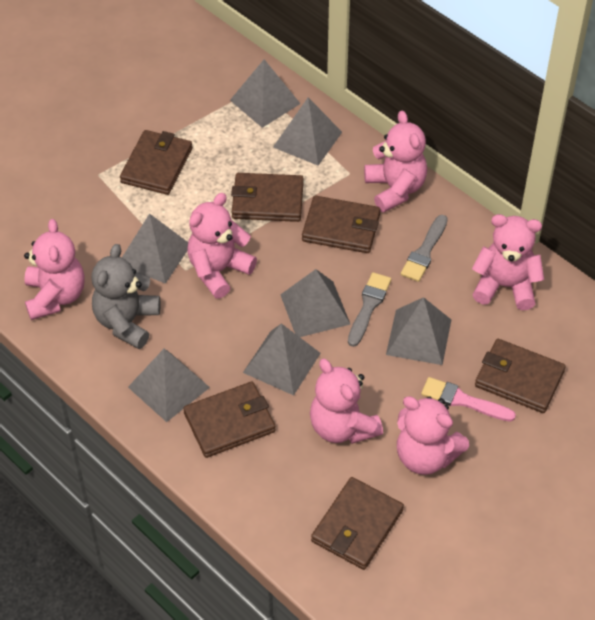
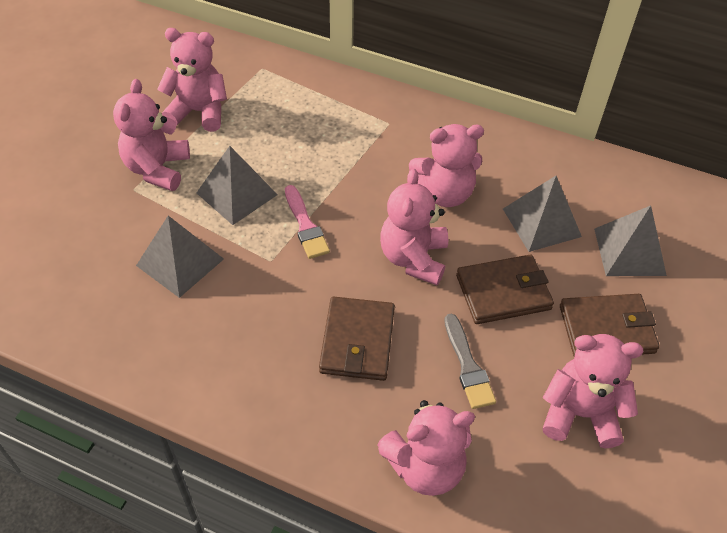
brown wallet: [120,130,192,195] [183,382,276,458] [231,173,304,222] [302,196,381,253] [311,477,404,570] [475,339,566,413] = 6 -> [319,296,395,381] [456,255,554,324] [560,294,660,357] = 3
grey brush: [348,272,391,347] [401,215,448,282] = 2 -> [444,314,496,409] = 1
grey pyramid: [122,213,188,284] [128,349,210,422] [230,59,301,128] [243,323,321,395] [273,97,342,165] [280,269,350,337] [386,297,451,365] = 7 -> [136,216,224,298] [197,146,278,225] [503,176,582,252] [594,205,667,276] = 4
grey teddy bear: [91,244,161,349] = 1 -> none = 0

